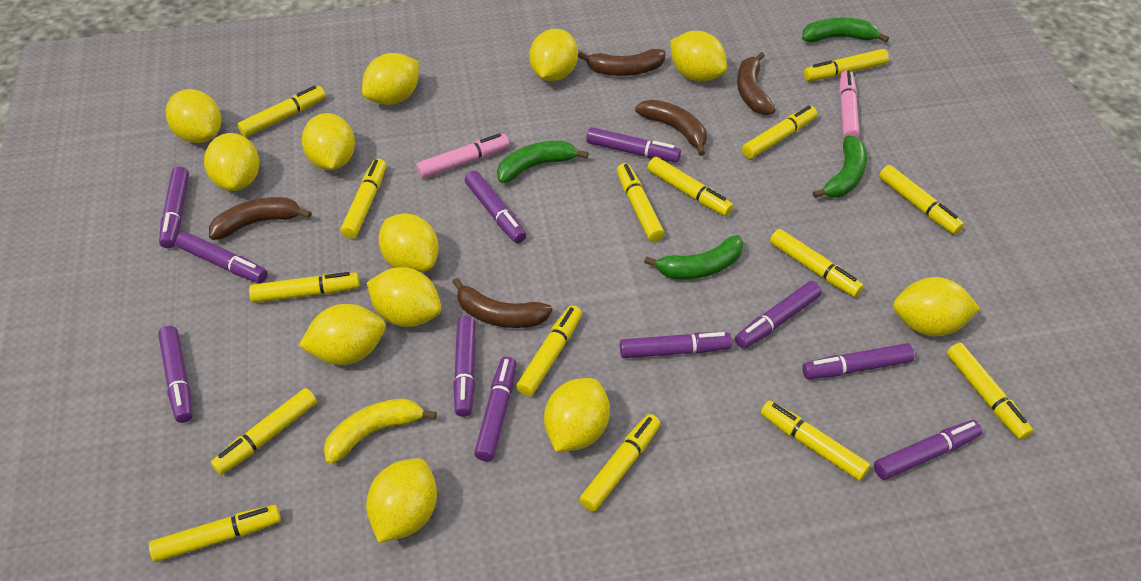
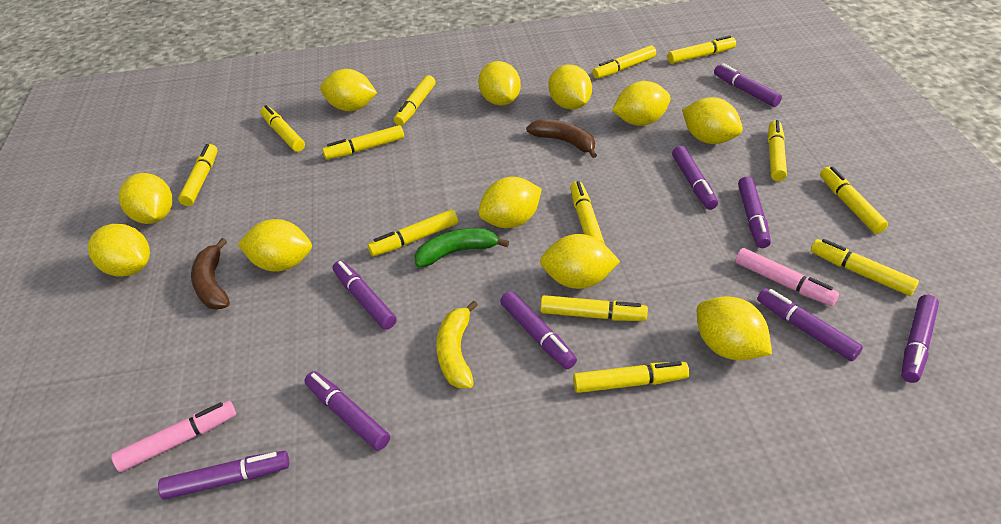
brown banana: [209,197,312,240] [453,278,552,328] [578,49,666,76] [635,100,707,156] [737,52,775,115] = 5 -> [191,238,230,310] [526,119,597,158] = 2
green banana: [497,141,588,183] [644,235,743,279] [802,18,889,43] [813,136,867,198] = 4 -> [414,228,509,267] = 1
purple marker: [158,326,193,423] [159,166,189,248] [176,232,268,283] [453,316,476,417] [465,171,526,243] [474,356,517,461] [586,127,681,162] [620,332,732,358] [735,281,822,349] [802,343,915,379] [874,420,982,480] = 11 -> [158,451,289,500] [304,371,390,451] [333,260,397,330] [500,291,577,369] [672,146,718,210] [714,63,782,107] [738,176,771,248] [757,288,863,361] [901,295,939,383] = 9
yellow lemon: [166,89,221,143] [204,133,259,191] [299,304,386,365] [302,113,355,170] [362,53,419,105] [366,458,437,543] [367,267,441,327] [378,213,439,272] [529,29,578,81] [544,378,610,452] [670,31,727,82] [893,277,980,336] = 12 -> [88,224,150,276] [119,173,173,224] [238,219,312,272] [320,69,377,111] [478,61,521,106] [478,177,542,228] [540,234,620,289] [548,64,592,110] [612,81,671,126] [682,97,743,144] [697,296,772,360] = 11
yellow marker: [149,505,281,562] [211,388,317,475] [237,86,326,137] [249,272,360,303] [341,159,386,238] [516,305,582,396] [579,414,661,512] [617,163,664,242] [647,157,733,216] [742,106,817,159] [761,401,871,481] [770,229,864,297] [804,49,889,81] [879,165,964,234] [947,343,1033,440] = 15 -> [178,144,218,206] [261,105,305,152] [322,125,404,160] [368,210,458,256] [394,75,436,126] [540,295,648,321] [570,181,605,244] [573,361,689,393] [592,45,656,79] [667,35,736,64] [768,120,787,181] [811,239,919,296] [820,166,888,234] = 13

